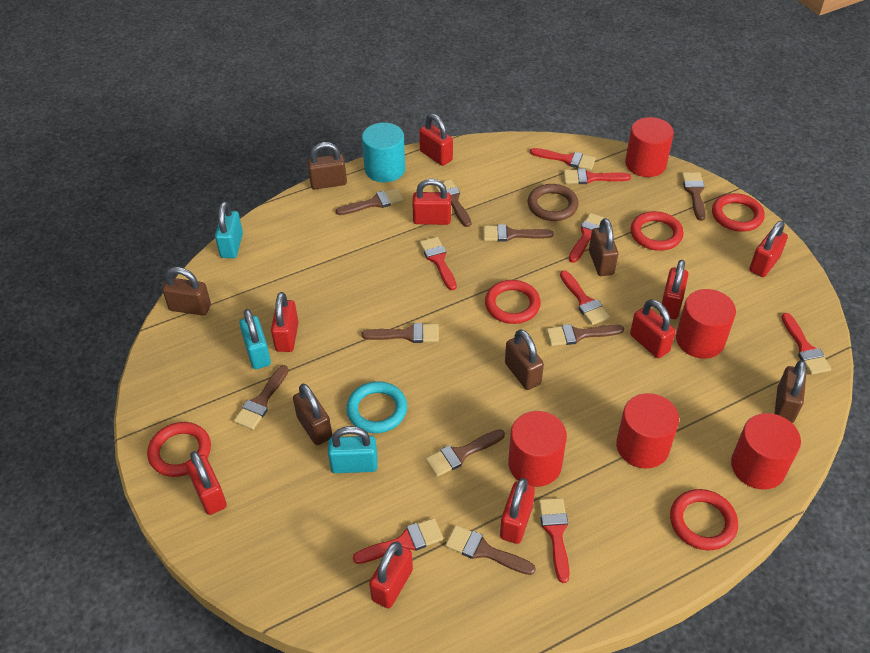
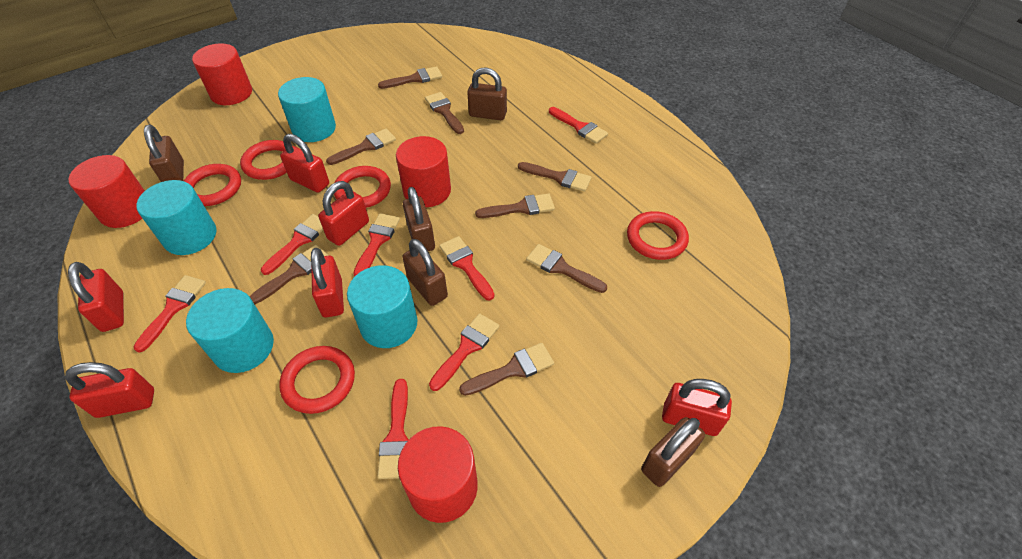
brown brush: [234,365,289,430] [336,188,404,215] [362,323,439,343] [425,429,505,477] [434,179,471,227] [445,525,536,575] [483,224,554,242] [546,324,624,346] [682,172,706,221] = 9 -> [249,245,329,304] [326,128,396,165] [378,66,442,89] [425,92,464,134] [459,343,554,396] [475,193,555,218] [518,162,592,192] [526,244,607,293] = 8
brown padlock: [162,267,211,316] [293,384,332,445] [307,142,347,189] [505,329,544,390] [589,218,618,276] [774,360,806,423] = 6 -> [144,125,184,182] [402,239,448,306] [403,187,435,251] [467,67,507,120] [641,417,705,487] = 5
brown ring: [528,184,579,221] = 1 -> none = 0
red brush: [353,518,443,564] [420,237,457,290] [530,148,596,170] [539,498,570,583] [560,271,610,325] [563,169,631,184] [569,213,607,263] [781,313,831,375] = 8 -> [134,275,206,353] [261,214,323,275] [353,213,400,277] [377,379,409,479] [429,313,500,391] [439,236,494,301] [549,107,608,144] = 7
red cylinder: [508,411,567,487] [616,393,679,469] [625,117,674,177] [676,289,736,359] [731,413,801,490] = 5 -> [69,155,145,228] [192,43,252,105] [396,136,451,207] [398,426,478,523] = 4
red padlock: [186,451,227,515] [271,292,298,352] [369,541,413,609] [412,179,451,225] [419,114,453,166] [500,478,535,544] [630,299,676,358] [660,260,688,319] [749,221,788,277] = 9 -> [65,362,154,418] [68,262,124,332] [280,134,329,193] [311,248,344,318] [318,181,369,246] [662,379,732,436] = 6
turquoise cylinder: [362,123,405,182] = 1 -> [136,180,217,255] [186,288,274,373] [278,77,336,142] [347,265,417,348] = 4
turquoise padlock: [215,201,243,258] [239,309,271,369] [328,426,378,473] = 3 -> none = 0
turquoise ring: [346,381,407,433] = 1 -> none = 0

